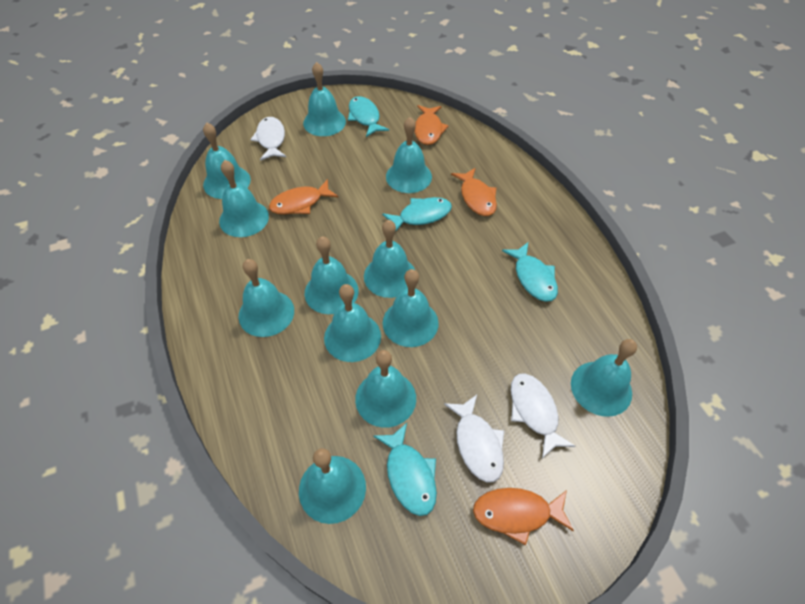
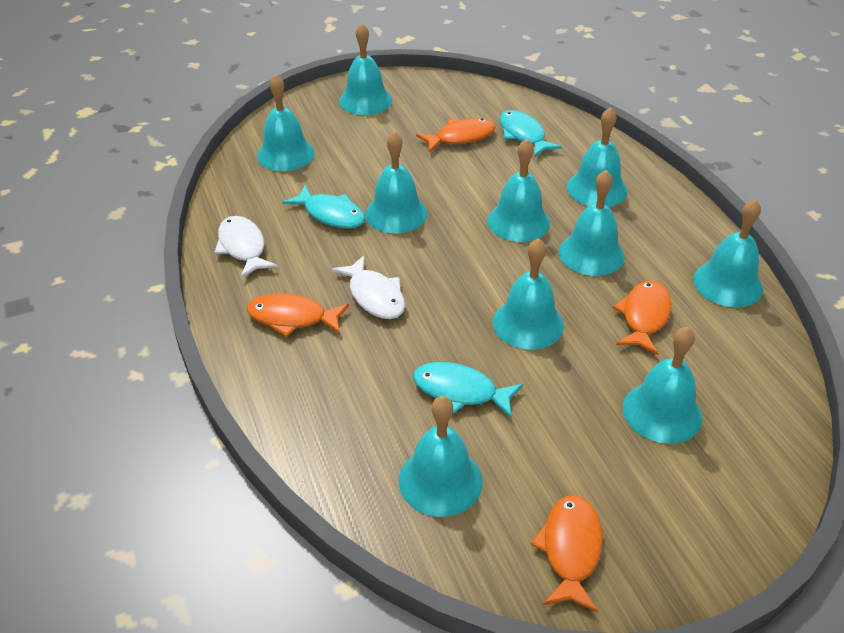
turquoise bell: [203,122,251,199] [219,160,269,237] [238,259,294,337] [299,448,366,524] [303,62,346,136] [305,236,359,314] [324,284,381,362] [355,350,416,428] [364,220,415,298] [383,269,439,347] [386,117,432,193] [571,339,637,417] = 12 -> [257,74,315,171] [339,23,392,115] [365,131,428,233] [399,396,483,517] [487,139,550,242] [493,238,564,350] [559,170,625,276] [567,107,627,207] [623,326,703,444] [693,199,763,307] = 10
turquoise fish: [348,96,389,137] [373,423,437,516] [382,197,452,232] [502,243,558,302] = 4 -> [282,185,365,229] [413,362,523,418] [500,110,562,157] = 3
white fish: [250,117,286,161] [444,395,504,482] [511,373,575,458] = 3 -> [214,216,278,278] [331,256,405,319] = 2

